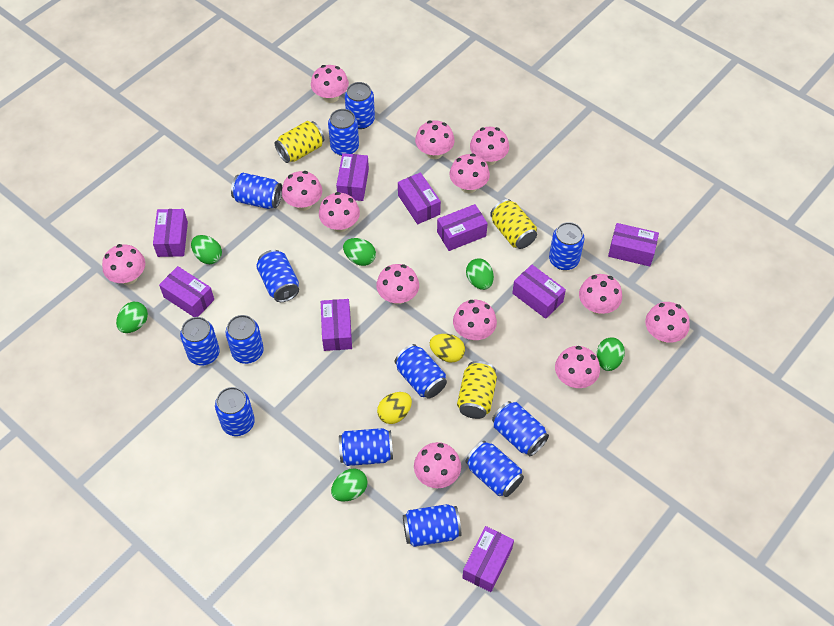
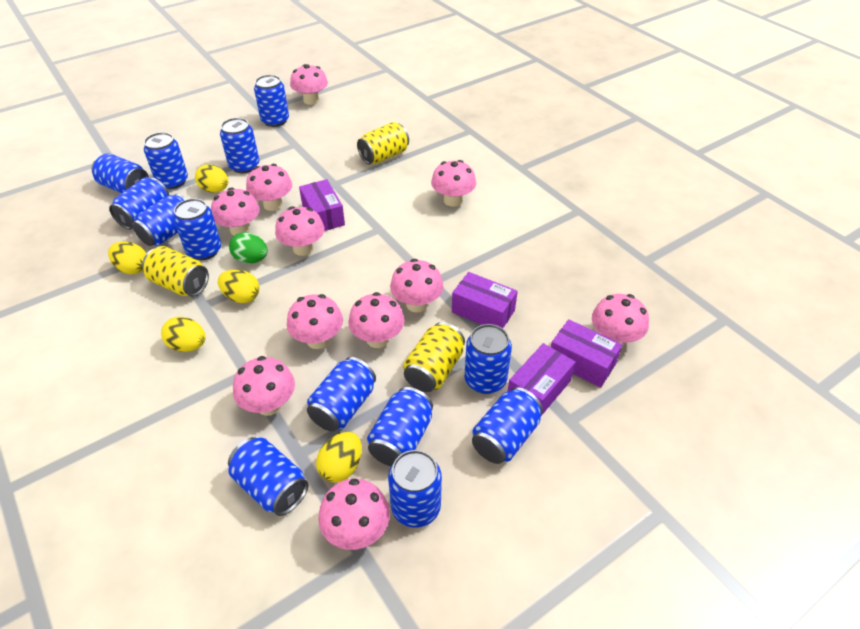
green egg: [116,302,148,333] [191,235,222,264] [331,469,368,501] [343,238,376,266] [466,259,494,290] [597,337,625,371] = 6 -> [229,232,268,263] = 1
pink mushroom: [102,244,145,285] [282,171,322,211] [311,65,349,103] [319,192,360,232] [376,264,419,304] [414,442,461,488] [415,120,455,159] [450,154,490,193] [453,300,497,341] [470,127,509,166] [555,346,600,388] [579,274,622,315] [645,302,690,343] = 13 -> [211,188,260,236] [233,356,295,416] [246,164,292,211] [275,206,325,256] [287,294,343,349] [290,64,328,105] [318,479,390,550] [348,292,405,348] [390,259,444,312] [431,160,476,207] [592,294,649,347] = 11
purple box: [153,209,188,257] [159,266,214,317] [321,299,352,351] [336,153,369,201] [398,172,441,224] [437,204,488,251] [462,526,514,592] [512,265,566,319] [608,223,659,266] = 9 -> [299,179,345,231] [452,272,518,328] [508,343,576,416] [551,319,622,388] = 4
yellow egg: [377,392,412,424] [430,334,465,363] = 2 -> [108,241,146,274] [161,317,206,352] [195,164,228,193] [218,270,260,303] [316,432,362,483] = 5

